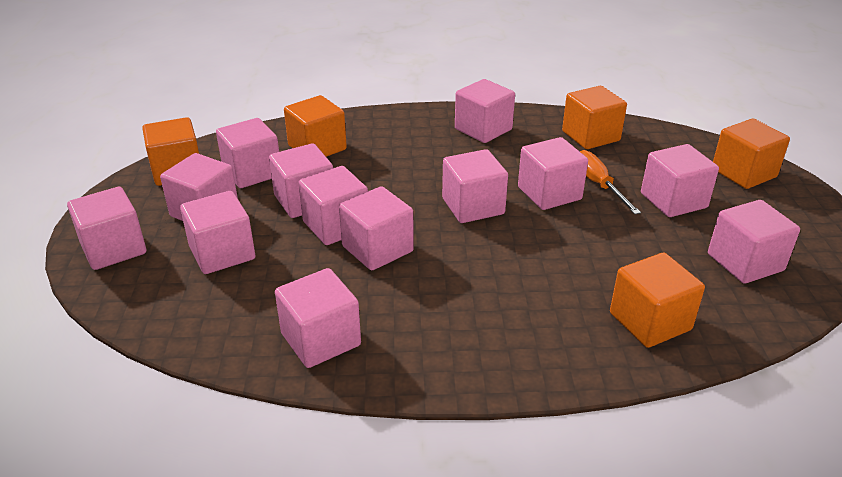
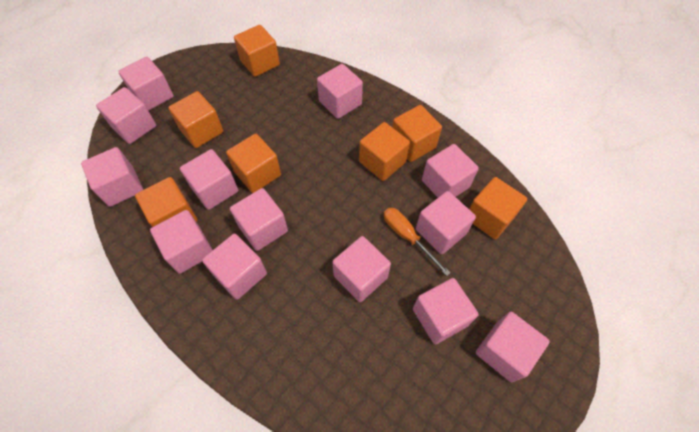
orange cube: [142,117,199,186] [284,95,347,157] [562,86,627,149] [610,253,705,348] [713,119,790,189] = 5 -> [135,177,197,227] [168,91,223,148] [226,134,281,193] [234,25,280,77] [359,122,410,181] [392,105,442,162] [469,177,527,239] = 7

